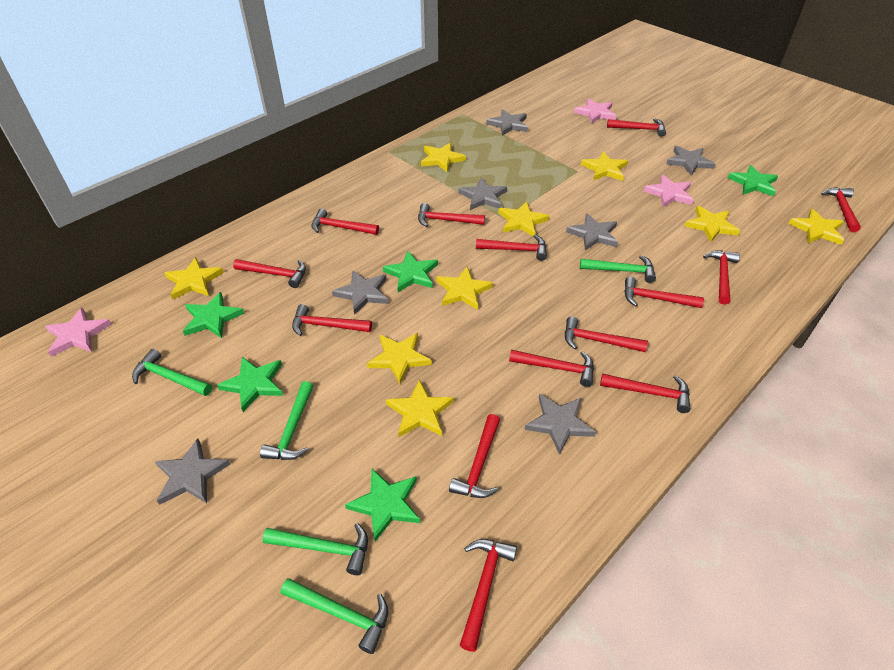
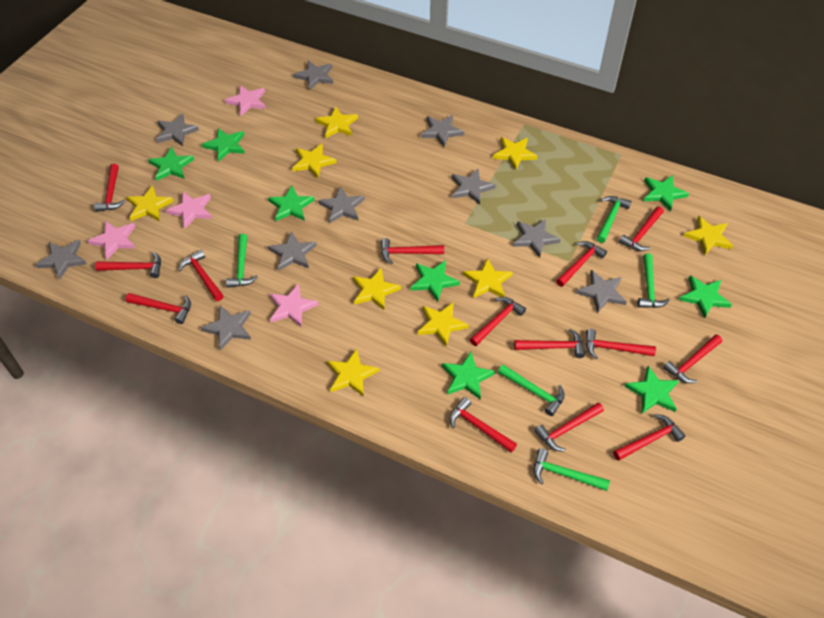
green star: [183,292,244,338] [217,357,283,412] [345,469,420,542] [383,251,438,292] [728,165,778,197] = 5 -> [148,147,194,181] [202,128,245,162] [268,186,315,221] [411,260,460,302] [442,352,495,400] [624,366,679,413] [644,175,689,211] [679,275,732,318] = 8
grey star: [155,438,230,505] [332,270,389,315] [458,178,507,210] [486,109,528,136] [524,394,596,455] [566,213,618,250] [666,146,715,176] = 7 -> [35,240,86,280] [156,113,199,146] [201,306,251,350] [268,231,317,271] [294,60,333,90] [318,187,365,224] [421,115,464,147] [452,169,496,205] [513,219,561,258] [576,270,627,313] = 10
pink star: [45,308,112,357] [574,98,616,124] [644,175,694,207] = 3 -> [88,221,136,259] [166,191,212,229] [225,85,266,116] [269,283,319,327] = 4

